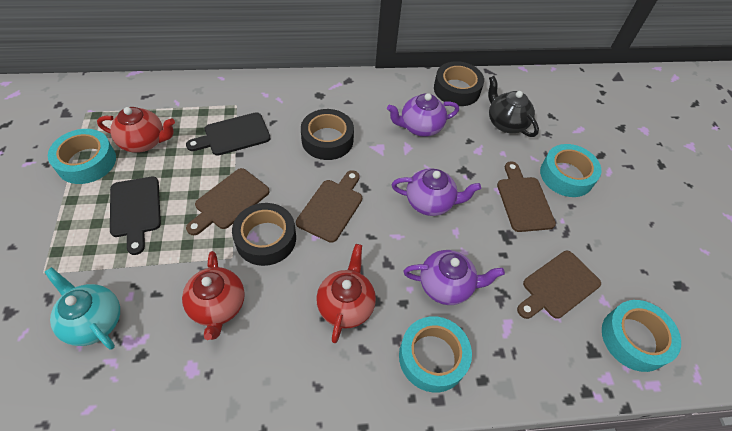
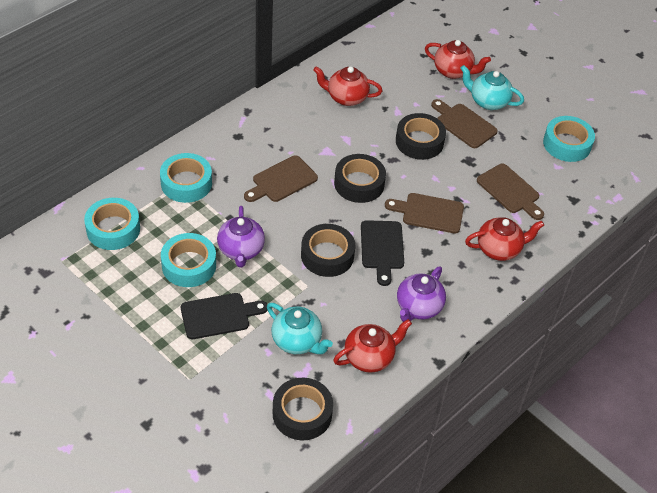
black tape: [232,203,296,266] [301,109,354,160] [434,61,484,106] = 3 -> [273,378,333,440] [301,224,355,277] [334,154,386,203] [396,113,446,160] = 4
black teapot: [488,76,539,137] = 1 -> none = 0
purple teapot: [387,93,459,137] [392,168,481,216] [403,250,505,305] = 3 -> [217,206,265,267] [397,267,446,322] = 2
red teapot: [97,107,175,153] [182,251,245,340] [316,244,376,343] = 3 -> [313,66,383,106] [333,319,412,373] [425,40,491,79] [465,218,544,261] = 4
turquoise teapot: [45,267,120,350] = 1 -> [267,303,333,354] [460,65,524,110] = 2

